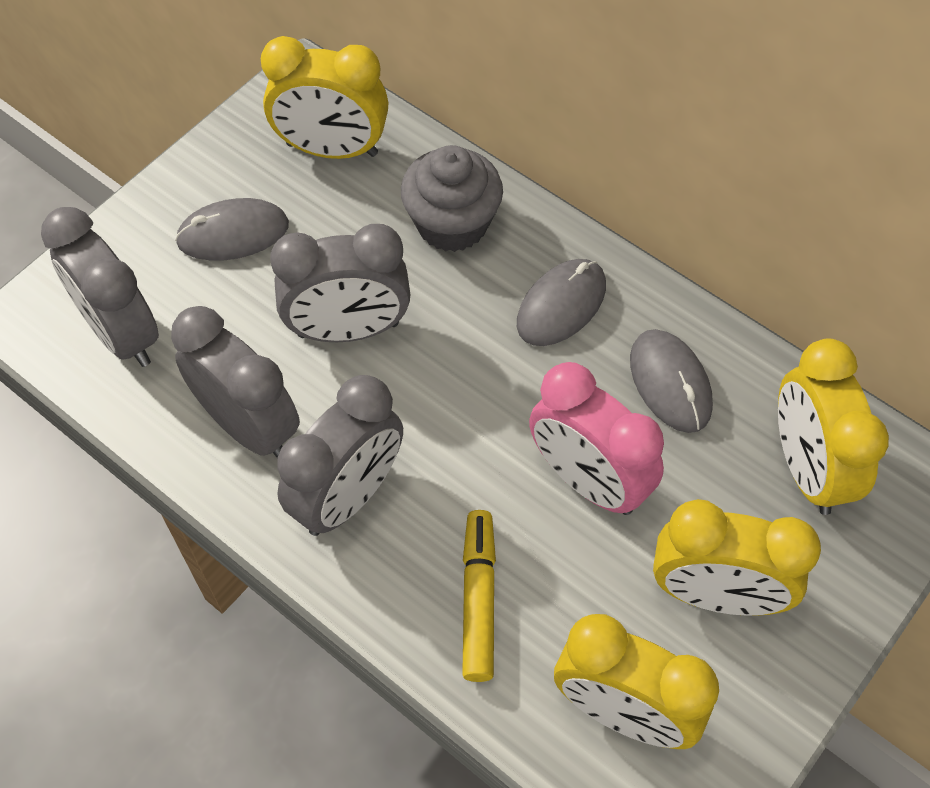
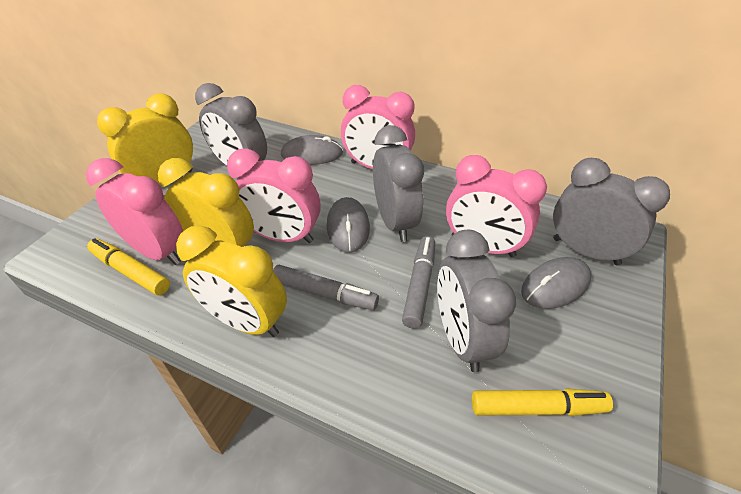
grey cupcake: [401,145,503,252] = 1 -> none = 0
grey marker: none = 0 -> [273,265,379,310] [402,236,435,329] = 2
pink clock: [529,362,664,515] = 1 -> [86,158,183,265] [227,148,321,243] [341,85,415,169] [446,155,547,258] = 4
yellow clock: [261,36,388,159] [554,614,719,749] [653,499,821,616] [778,338,889,515] = 4 -> [97,93,193,184] [158,158,254,247] [176,226,287,337] = 3
yellow marker: [462,510,496,682] = 1 -> [87,238,170,295] [472,388,613,416] = 2

